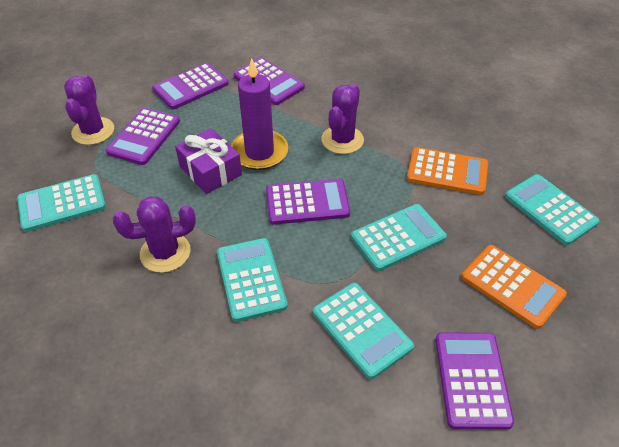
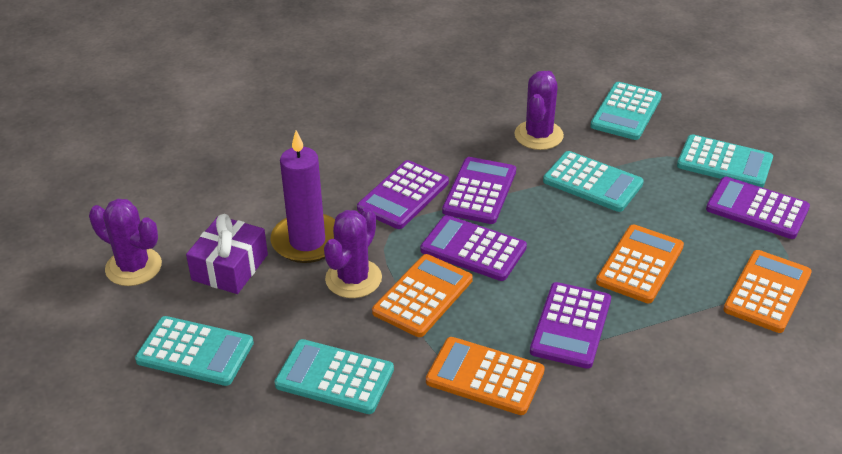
orange calculator: [407,147,488,195] [461,245,567,329] = 2 -> [372,254,473,337] [426,337,545,415] [596,225,684,303] [723,250,812,333] = 4

